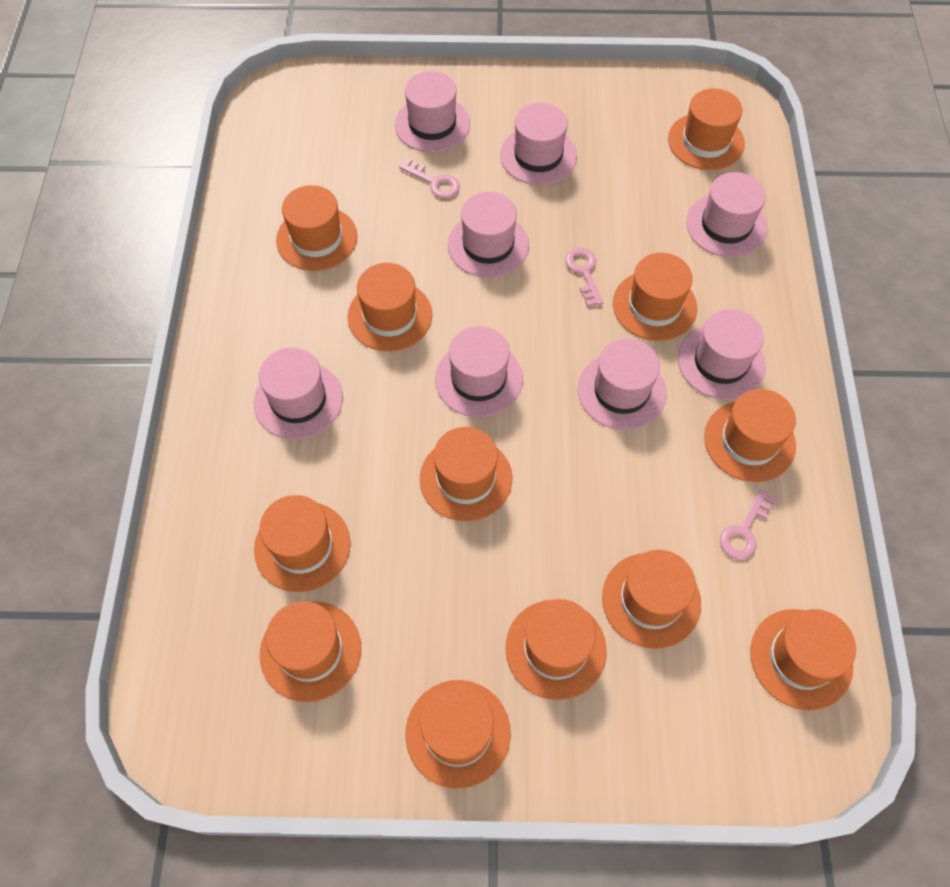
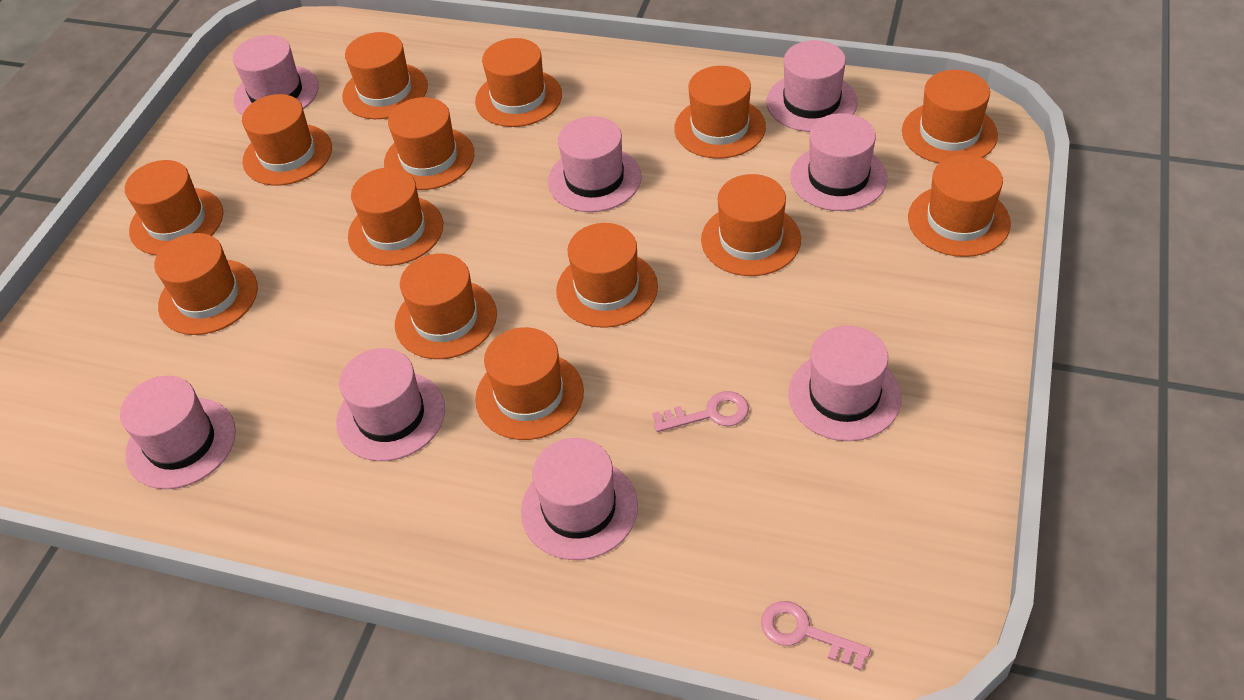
orange hat: [254,495,351,592] [260,601,361,702] [276,185,357,271] [347,263,432,351] [406,680,511,789] [420,427,512,521] [505,599,607,700] [602,550,701,649] [613,253,697,341] [668,88,745,170] [704,389,796,482] [750,609,856,710] = 12 -> [125,160,223,255] [154,233,258,335] [242,94,332,186] [342,32,428,119] [348,167,443,266] [384,97,474,190] [395,253,497,359] [475,38,562,127] [475,327,584,440] [556,223,658,328] [674,66,766,159] [701,174,801,276] [902,70,998,163] [908,154,1011,257] = 14
pink key: [399,158,460,199] [565,248,603,307] [720,489,776,559] = 3 -> [653,391,749,432] [761,601,871,671] = 2

